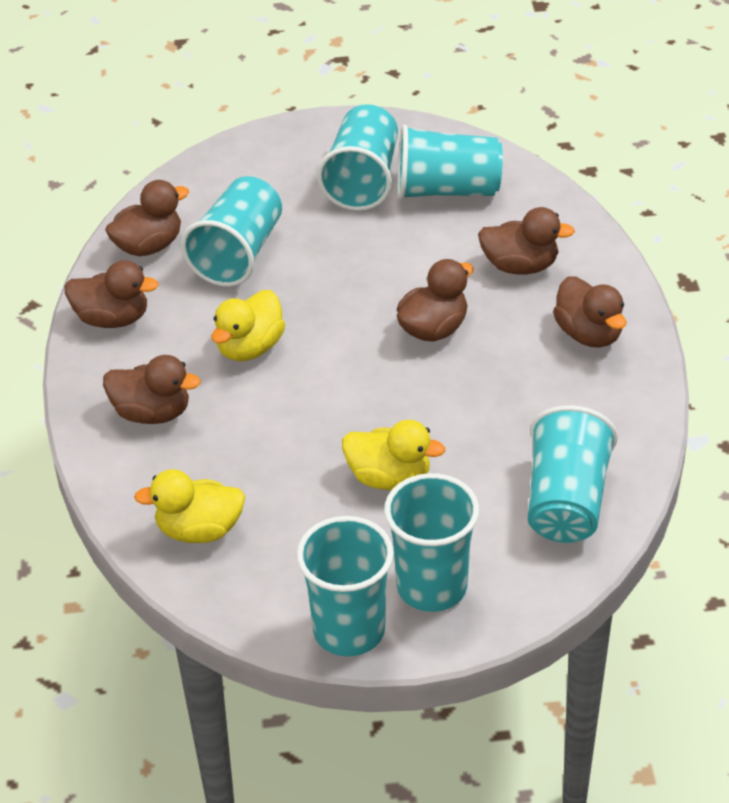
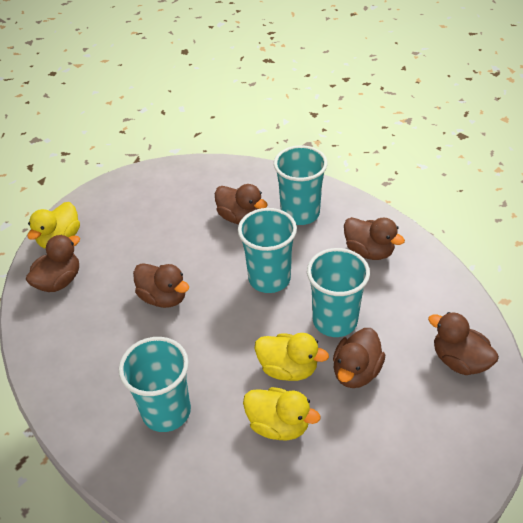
turquoise cup: [181,176,282,287] [297,516,394,657] [317,104,398,211] [384,473,479,612] [398,125,503,200] [528,405,618,543] = 6 -> [119,337,191,432] [238,208,297,293] [274,145,328,225] [307,248,370,337] = 4

